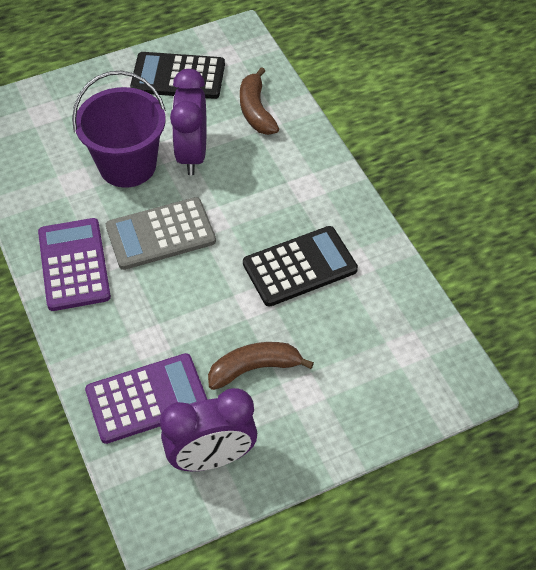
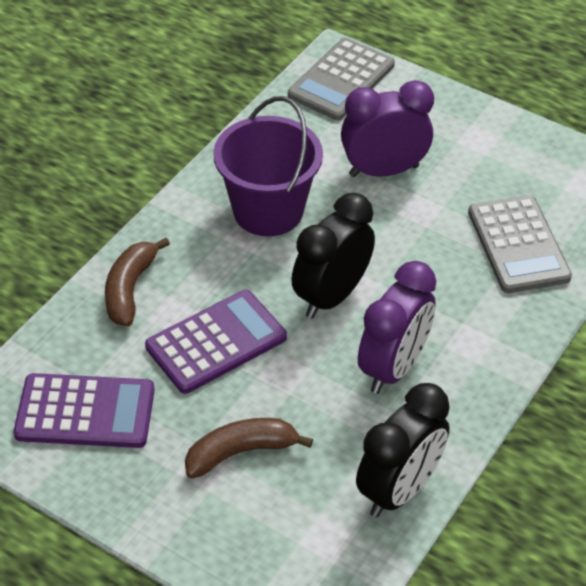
black calculator: [130,52,225,99] [243,226,358,307] = 2 -> none = 0
black clock: none = 0 -> [292,193,375,318] [356,383,450,517] = 2
grey calculator: [106,197,216,270] = 1 -> [288,38,395,120] [468,195,572,293] = 2

